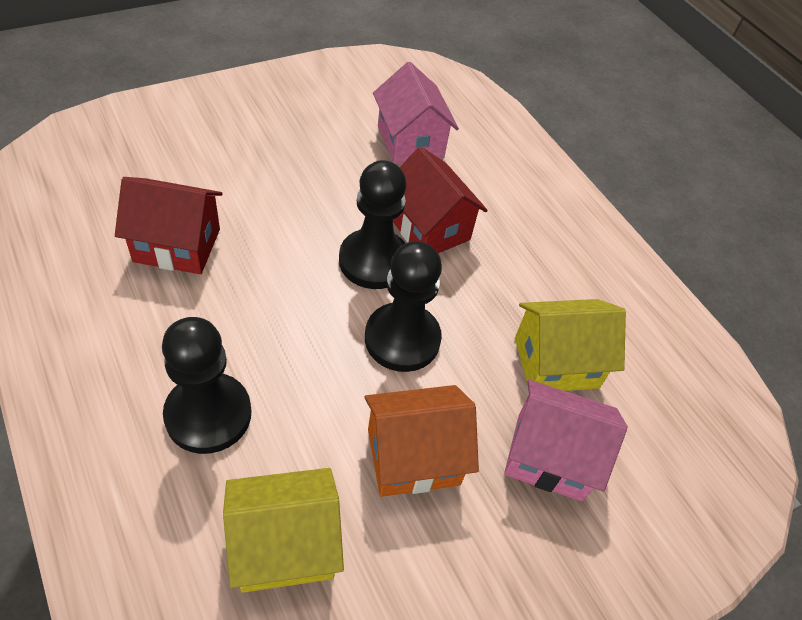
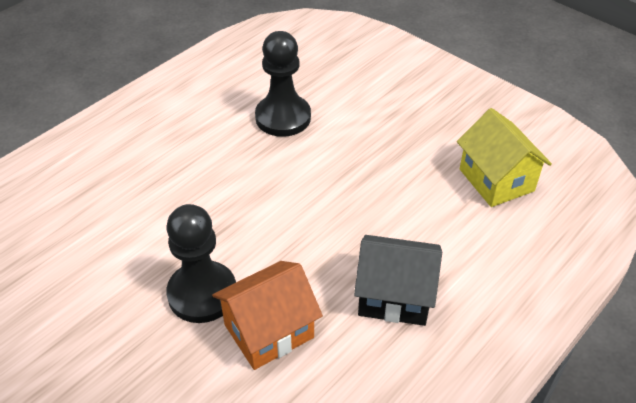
black house: none = 0 -> [354,235,442,326] = 1
black pawn: [162,317,252,454] [339,160,407,289] [365,241,442,372] = 3 -> [166,204,236,323] [255,31,311,137] = 2
pink house: [373,62,459,164] [504,380,627,501] = 2 -> none = 0
red house: [115,177,222,274] [393,147,488,253] = 2 -> none = 0
yellow house: [223,468,344,593] [515,299,626,391] = 2 -> [457,108,552,207] = 1

